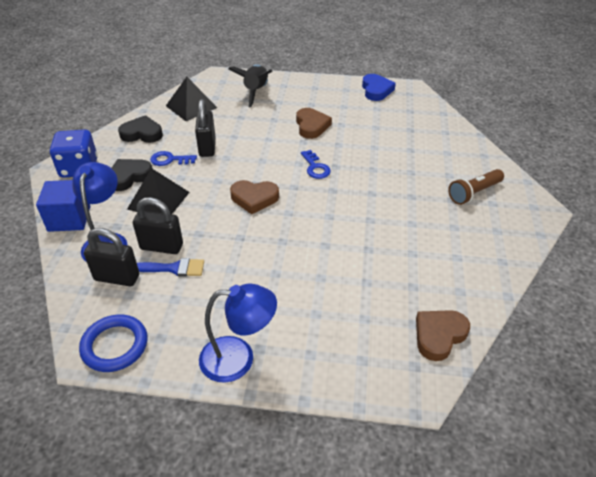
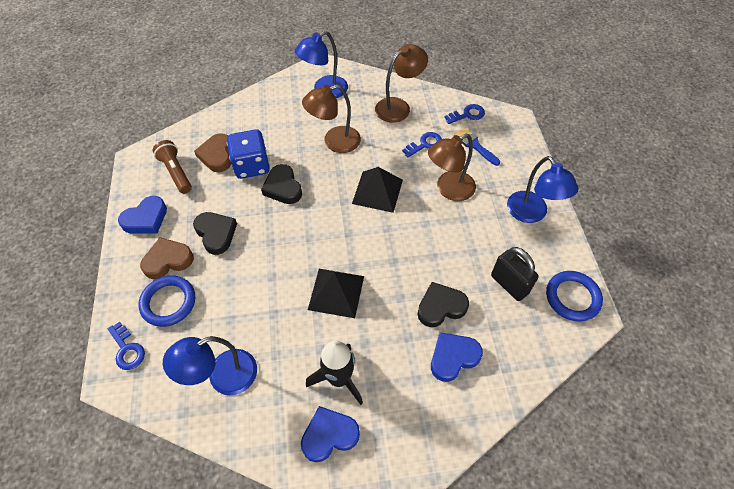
black heart: [112,159,152,191] [118,115,163,143] = 2 -> [193,212,237,255] [261,164,302,204] [418,282,469,327] = 3
black padlock: [84,228,139,286] [133,197,183,254] [195,99,216,157] = 3 -> [491,247,539,301] = 1
blue cube: [36,180,90,232] = 1 -> none = 0
blue heart: [362,74,396,101] = 1 -> [118,196,167,233] [301,406,360,462] [431,332,483,382] = 3
blue key: [150,151,197,166] [301,150,331,179] = 2 -> [108,322,145,370] [402,132,442,158] [444,104,485,124] = 3
blue lamp: [72,162,128,262] [199,283,277,383] = 2 -> [163,336,257,395] [295,31,348,98] [507,156,578,223] = 3
blue ring: [79,315,147,372] = 1 -> [139,276,195,327] [546,271,603,321] = 2
brown heart: [230,180,279,214] [296,108,332,139] [416,310,470,361] = 3 -> [140,237,194,279] [194,133,231,172] = 2
brown lamp: none = 0 -> [302,84,361,153] [375,44,428,123] [428,134,476,201] = 3

